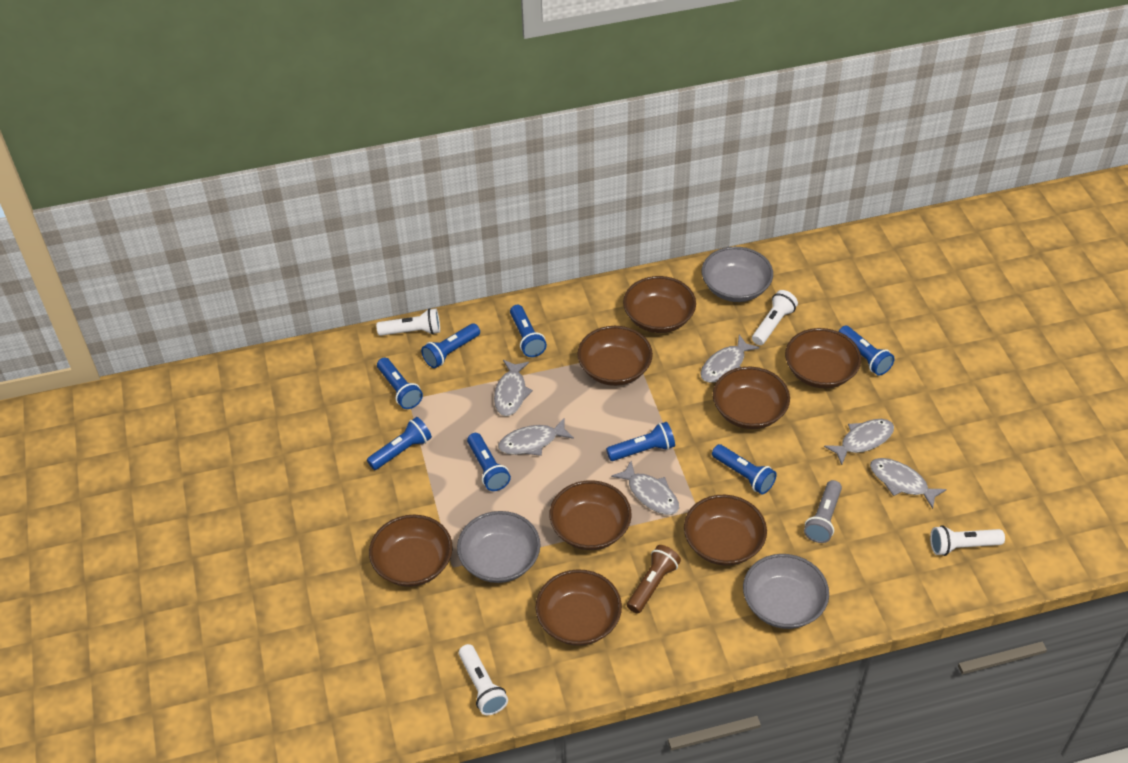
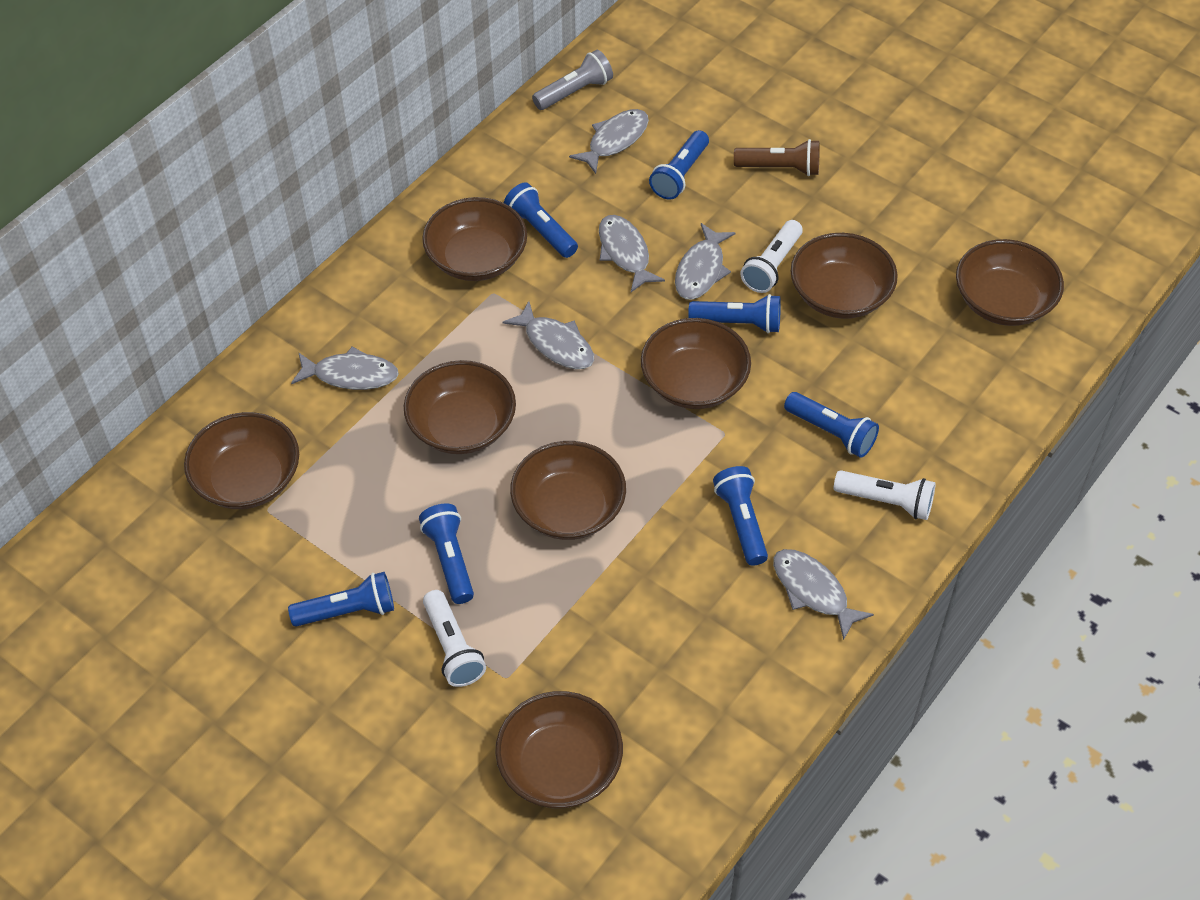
blue flashlight: [367,417,432,470] [377,358,423,409] [421,323,480,368] [467,433,511,491] [510,305,547,357] [606,422,675,461] [712,444,777,494] [838,326,895,376] = 8 -> [288,572,394,627] [419,504,474,604] [504,182,578,258] [649,130,709,200] [688,294,781,333] [713,466,768,566] [784,392,879,458] = 7
grey bowl: [457,511,541,583] [702,247,773,302] [743,554,829,629] = 3 -> none = 0
white flashlight: [376,308,440,336] [459,644,508,715] [752,290,798,345] [930,525,1005,556] = 4 -> [423,590,486,687] [741,220,803,293] [834,470,935,520] = 3

